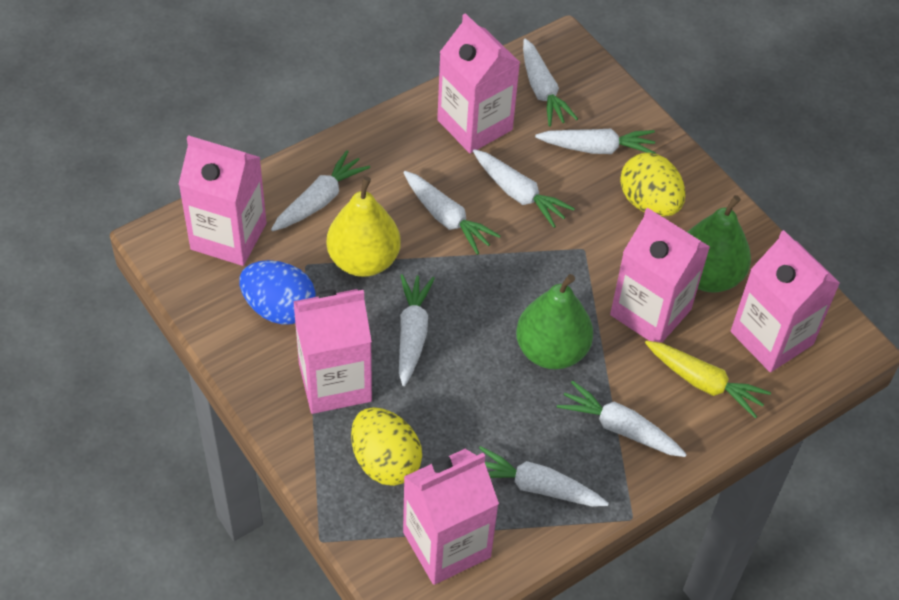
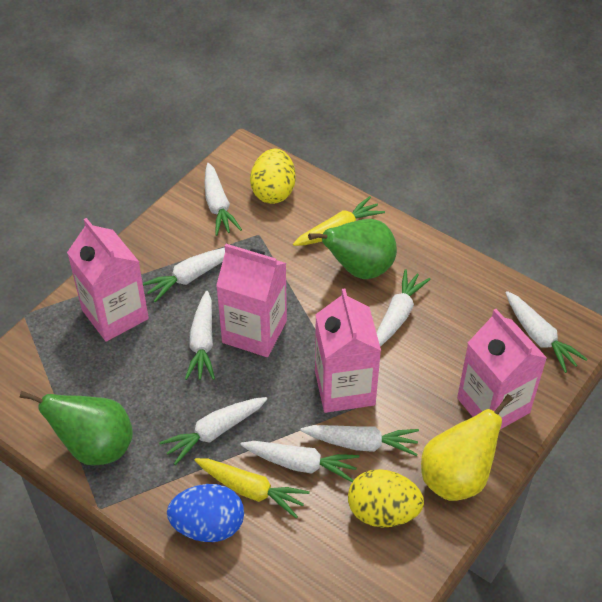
pink carton: [178,135,267,266] [293,289,372,414] [403,449,499,585] [437,13,520,153] [610,208,710,343] [731,230,840,372] = 6 -> [67,218,149,341] [216,244,287,357] [315,288,381,413] [457,309,547,429] = 4
yellow carrot: [645,340,771,418] = 1 -> [194,458,310,519] [293,196,385,246] = 2

